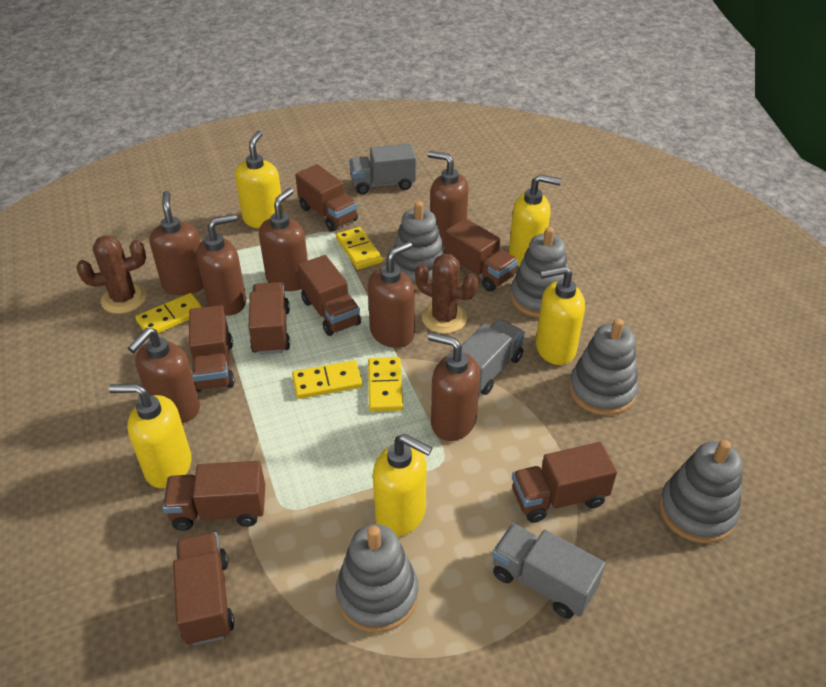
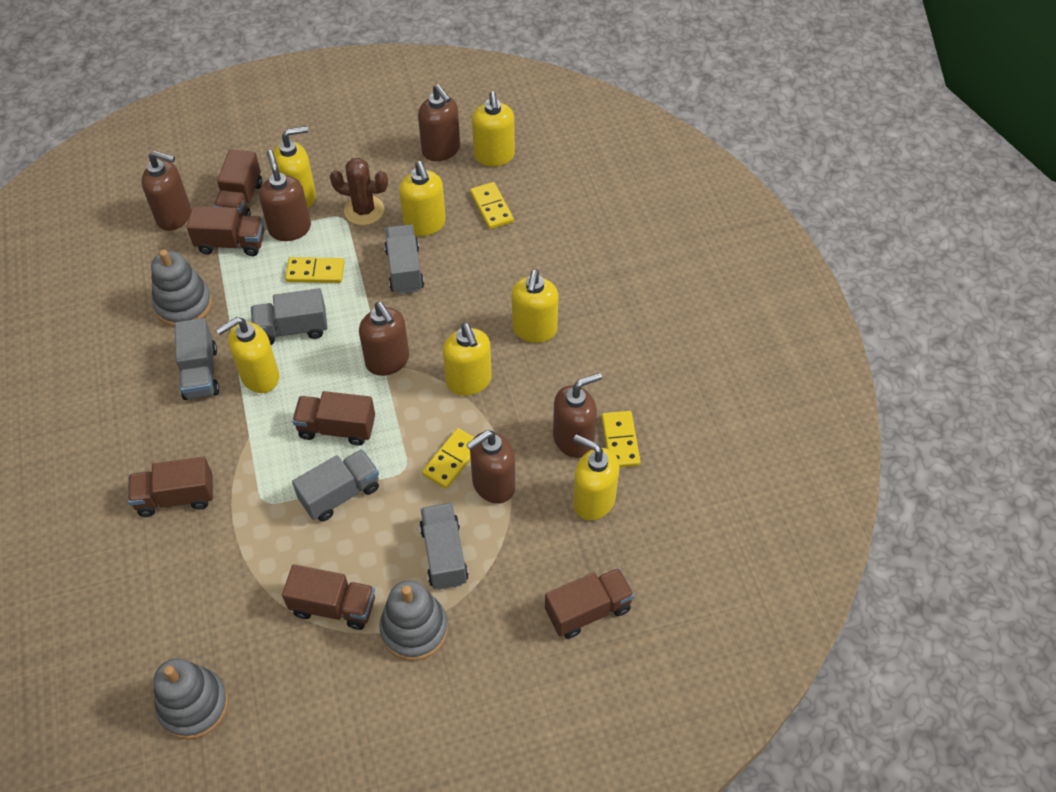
brown cactus: [77,235,147,314] [415,254,478,334] = 2 -> [330,158,388,225] = 1
brown soap dispenser: [128,328,200,423] [149,191,204,295] [196,214,246,316] [259,188,308,291] [368,241,415,348] [428,151,469,246] [428,332,480,441] = 7 -> [141,151,191,231] [259,150,311,241] [359,302,409,376] [418,84,460,161] [466,430,515,504] [553,373,602,458] = 6
brown truck: [163,461,265,531] [173,532,234,646] [189,305,235,392] [248,282,290,355] [295,164,358,232] [298,255,361,336] [445,218,518,291] [512,442,617,523] = 8 -> [128,457,213,517] [187,206,264,256] [214,149,262,220] [282,564,375,630] [292,391,375,446] [545,568,635,639] = 6
grey stacking toy: [336,524,418,633] [394,201,445,290] [510,227,568,317] [569,318,638,416] [659,440,743,543] = 5 -> [151,249,212,327] [153,658,228,740] [379,580,448,661] = 3
grey truck: [349,143,416,194] [462,319,525,395] [492,523,605,619] = 3 -> [175,318,219,400] [251,288,328,345] [292,449,379,522] [384,225,424,294] [419,503,469,590] = 5
yellow soap dispenser: [109,384,191,488] [235,131,284,228] [373,434,433,537] [509,174,562,266] [536,266,585,365] = 5 -> [216,317,279,393] [273,126,316,208] [399,161,446,236] [443,323,492,396] [472,91,515,166] [512,269,559,343] [573,435,620,520] = 7

